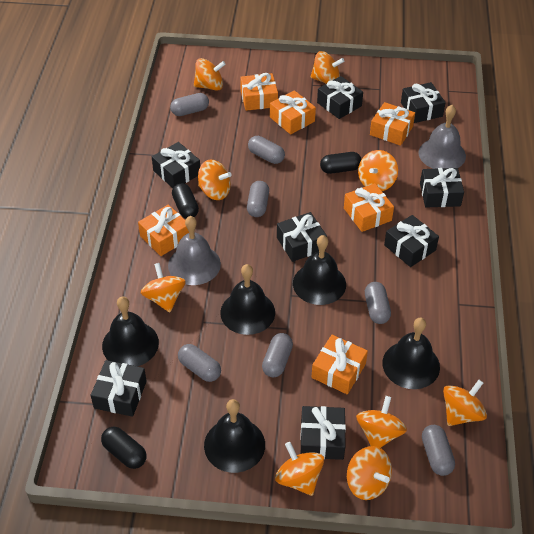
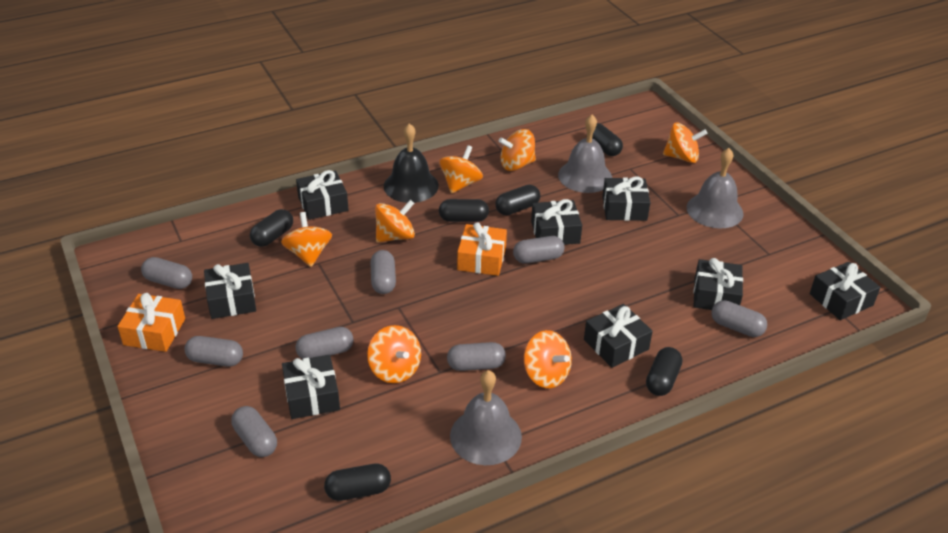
black bell: [102,296,159,366] [204,399,265,473] [220,264,275,335] [293,235,346,305] [382,318,440,389] = 5 -> [384,123,439,203] = 1
black capsule: [101,427,146,469] [172,183,199,218] [320,152,361,174] = 3 -> [250,209,293,247] [324,463,391,501] [439,199,489,222] [495,185,540,215] [592,123,623,156] [646,347,682,396] = 6
grey bell: [168,216,221,285] [418,105,466,169] = 2 -> [450,370,522,465] [558,115,612,193] [687,148,743,228] = 3
grey capsule: [170,93,209,116] [178,344,221,382] [247,181,269,217] [248,136,285,164] [262,333,293,377] [365,282,391,324] [422,425,455,476] = 7 -> [141,257,192,289] [185,336,243,367] [231,406,277,457] [295,327,354,359] [371,250,396,294] [447,342,506,371] [513,236,565,263] [711,300,767,337] = 8
orange gift: [138,205,189,256] [240,73,278,111] [270,90,316,134] [312,335,368,394] [344,183,394,232] [370,102,415,146] = 6 -> [117,293,185,352] [457,222,507,276] = 2
orange spinning top: [141,263,186,312] [194,58,226,91] [198,160,232,200] [275,442,324,496] [311,51,344,84] [347,446,392,500] [356,396,407,448] [358,150,398,191] [443,380,487,426] = 9 -> [281,212,332,267] [367,325,421,383] [375,200,415,243] [439,145,483,194] [499,129,536,171] [524,330,572,388] [663,123,707,163] = 7

